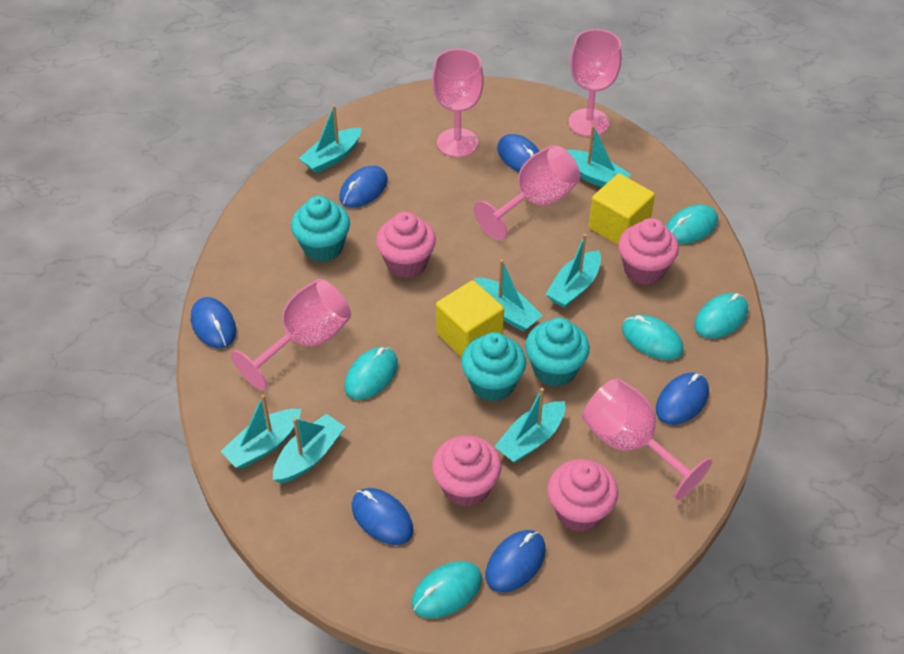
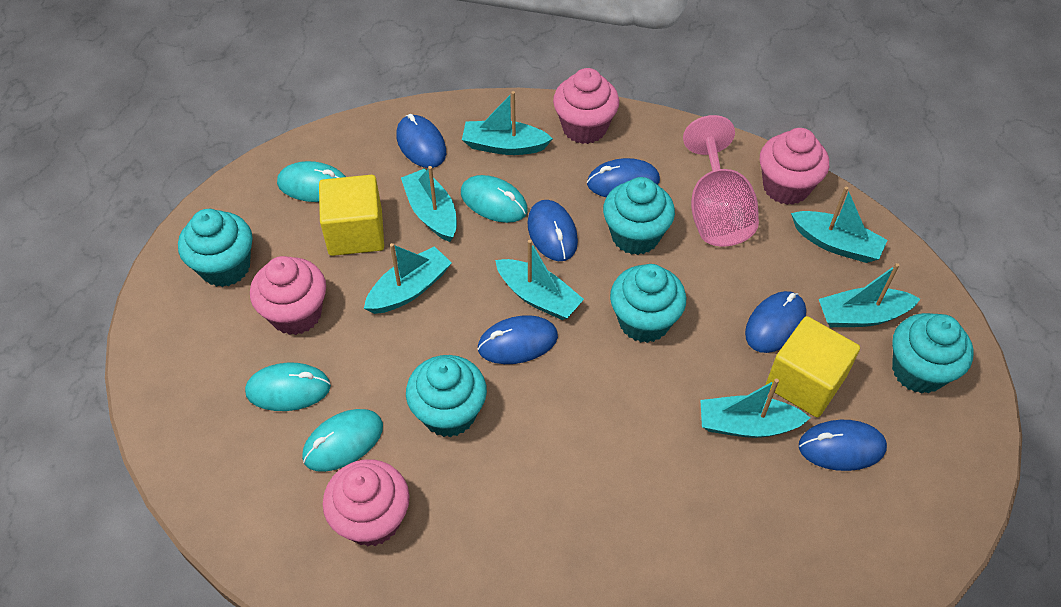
pink goblet: [231,279,351,390] [432,49,484,157] [474,145,580,240] [568,29,622,137] [582,378,712,500] = 5 -> [683,115,759,247] = 1
turquoise cupcake: [291,196,350,262] [461,332,526,402] [525,318,590,387] = 3 -> [178,209,252,287] [406,355,487,437] [603,177,675,255] [610,264,686,343] [892,313,974,394] = 5
turquoise mouse: [344,347,398,400] [412,561,482,618] [622,315,684,360] [666,205,718,244] [694,293,748,338] = 5 -> [245,363,331,411] [277,161,346,202] [302,409,383,472] [461,175,528,223] = 4

